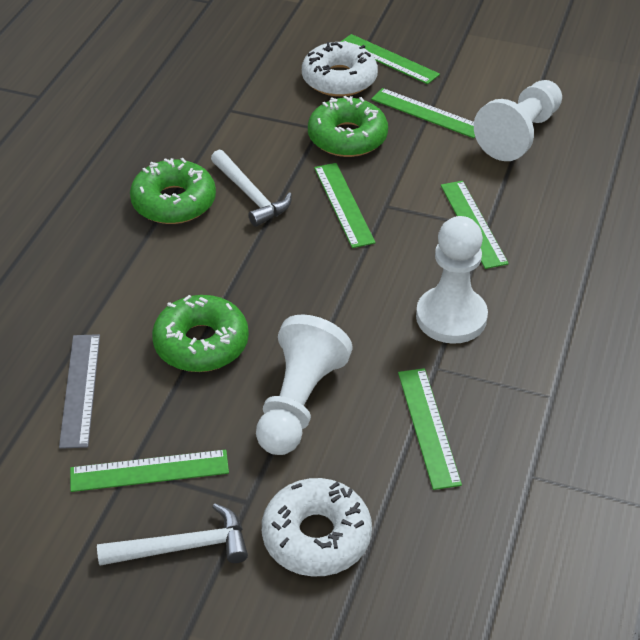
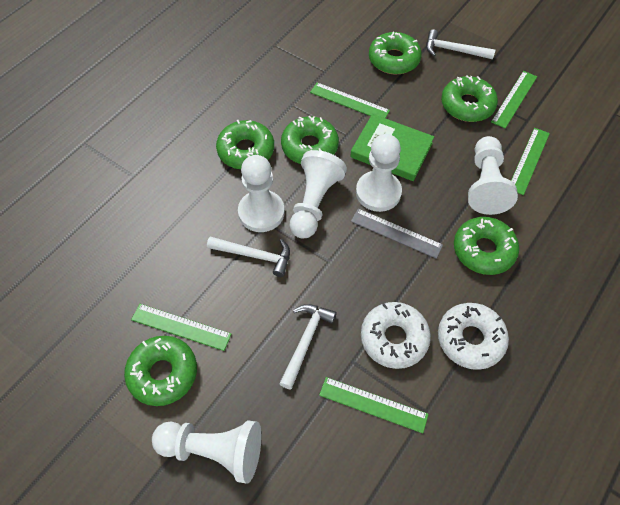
green book: none = 0 -> [350,114,434,181] = 1
green donut: [130,158,216,224] [152,295,249,372] [308,96,388,157] = 3 -> [124,336,197,406] [216,120,274,169] [281,116,339,164] [369,32,422,74] [441,76,498,122] [454,217,519,275] = 6
green ruler: [70,449,229,492] [314,163,376,248] [340,34,440,84] [371,88,475,138] [398,368,462,490] [441,181,509,269] = 6 -> [131,304,231,351] [310,82,390,118] [319,377,429,433] [491,71,537,128] [511,128,550,195] = 5
white hammer: [97,503,248,566] [211,150,292,227] = 2 -> [207,237,290,277] [279,304,337,390] [426,29,495,59] = 3
white pawn: [256,315,352,455] [416,216,488,344] [474,80,562,161] = 3 -> [152,420,261,484] [238,155,285,232] [289,150,347,239] [356,134,402,212] [468,136,518,215] = 5

